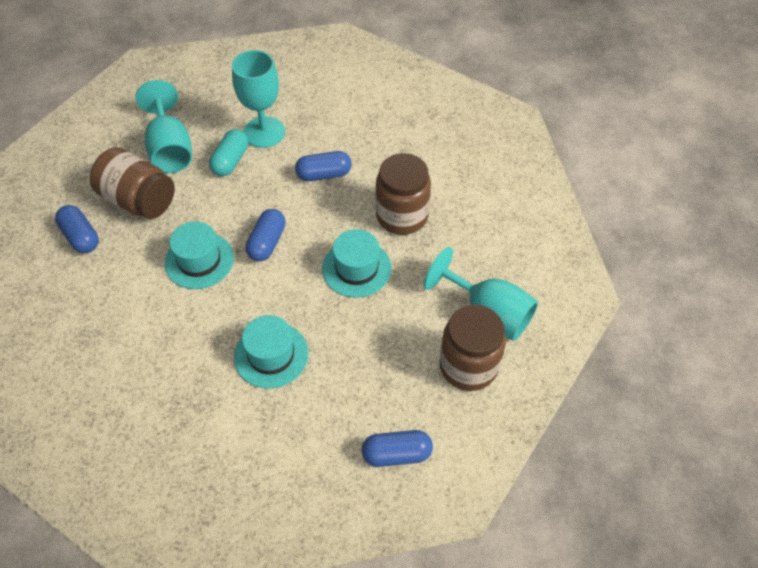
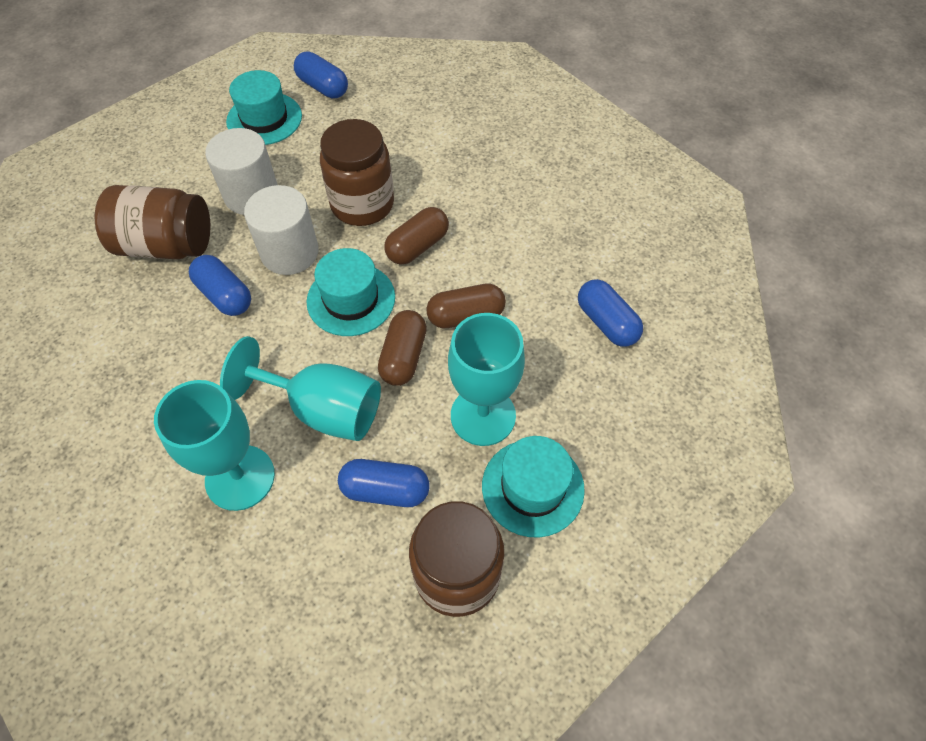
brown capsule: none = 0 -> [378,310,427,386] [384,207,449,265] [426,283,506,328] = 3
turquoise capsule: [209,129,248,176] = 1 -> none = 0
white cylinder: none = 0 -> [205,128,278,215] [244,185,319,275] = 2

